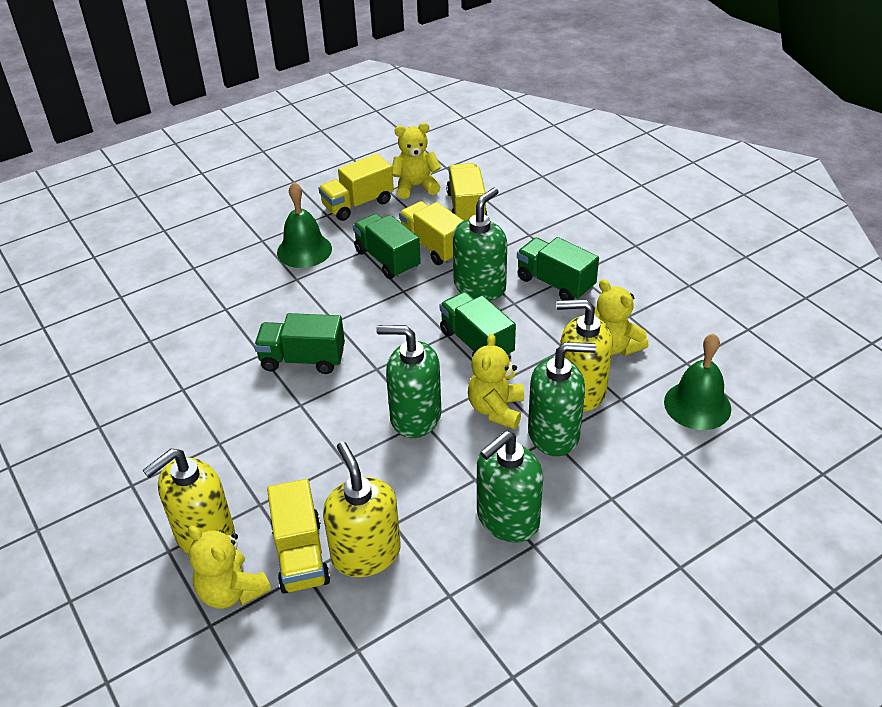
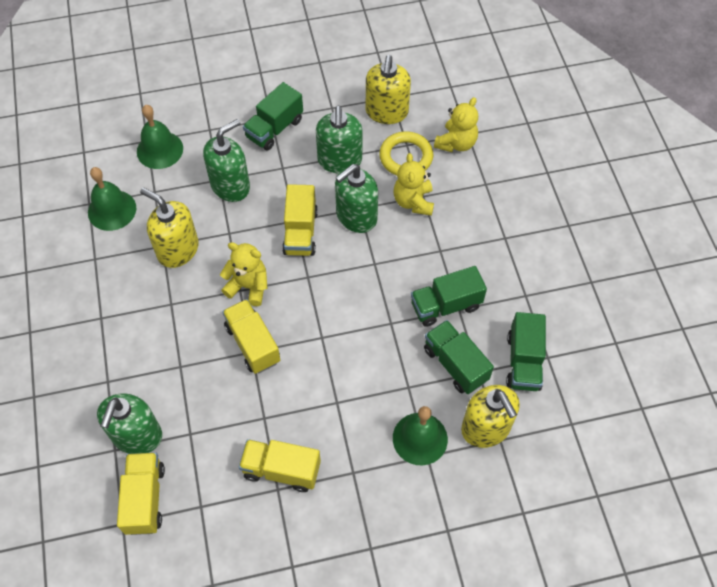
green bell: [277,182,332,268] [664,334,731,430] = 2 -> [88,167,137,231] [137,105,183,169] [393,406,448,465] = 3
yellow ring: none = 0 -> [379,131,433,175] = 1
yellow teddy bear: [188,526,271,609] [392,123,441,199] [468,334,524,429] [595,279,648,356] = 4 -> [220,242,267,306] [394,153,434,216] [434,97,478,152] = 3

